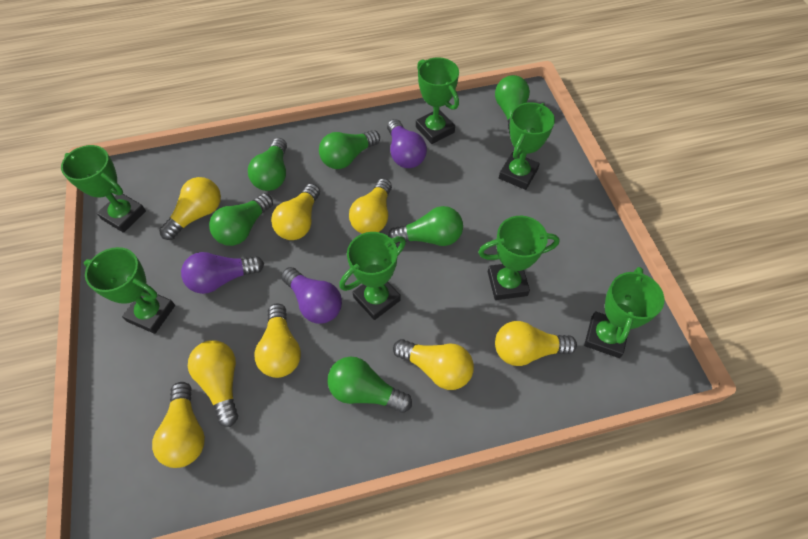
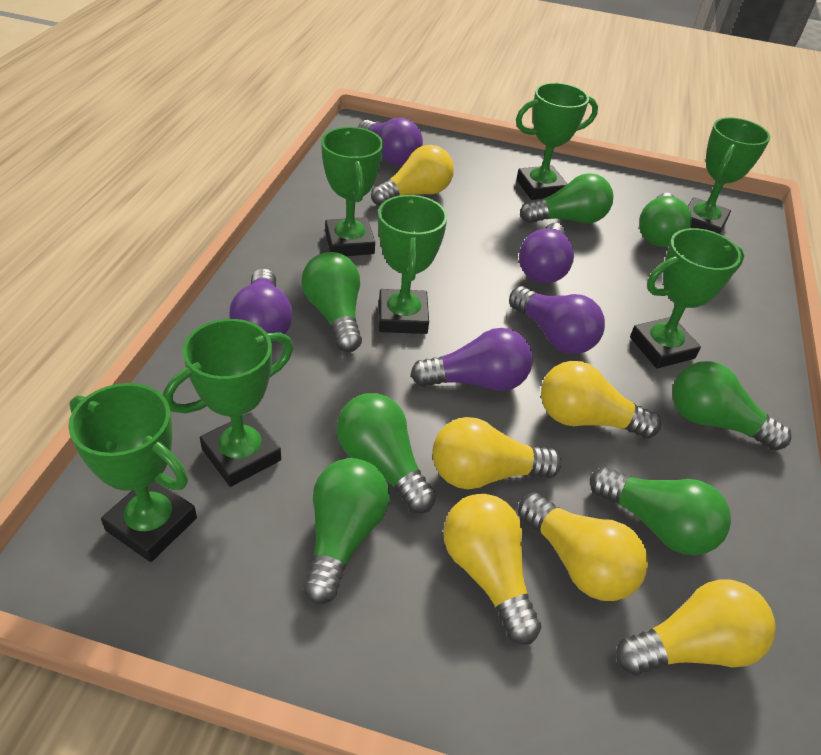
green light bulb: [209,193,273,246] [248,138,287,191] [319,130,380,169] [328,357,412,413] [388,206,463,246] [495,75,530,134] = 6 -> [301,252,362,352] [303,458,390,604] [337,393,436,513] [520,173,613,224] [590,467,731,555] [639,193,692,247] [672,361,791,451] = 7
purple light bulb: [181,252,264,294] [281,267,342,324] [387,119,427,168] = 3 -> [229,268,292,343] [358,117,423,166] [410,328,533,391] [509,286,605,354] [519,223,574,284] = 5
yellow light bulb: [152,382,205,468] [159,177,221,240] [188,340,238,427] [254,304,301,378] [271,183,320,240] [349,178,392,234] [393,339,474,390] [495,321,577,366] = 8 -> [371,145,454,206] [432,417,562,489] [443,494,541,645] [518,493,648,601] [541,361,661,438] [616,579,776,675] = 6

